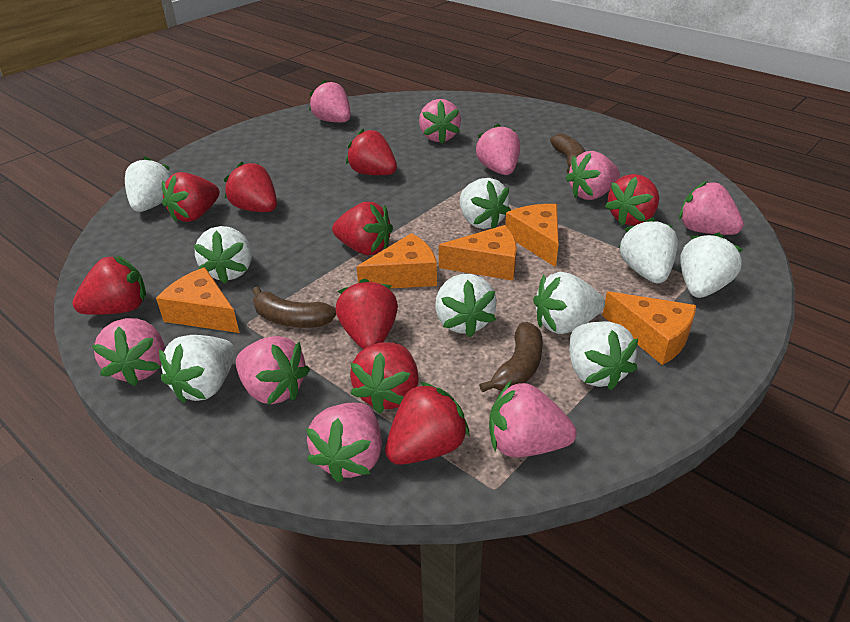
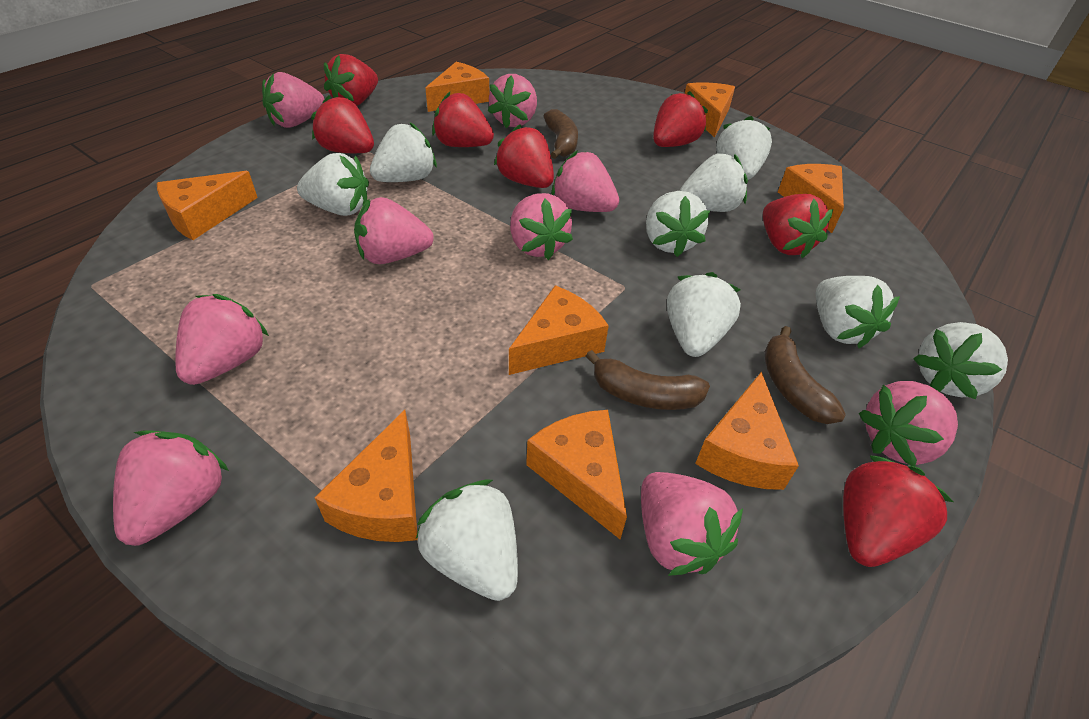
orange cheese: [156,267,240,333] [357,233,437,288] [439,225,517,281] [505,204,559,267] [602,291,696,365] = 5 -> [157,171,258,240] [314,410,418,542] [425,62,490,112] [509,285,609,375] [526,410,627,540] [685,82,735,138] [695,372,799,490] [778,164,844,233] = 8
red strawberry: [72,255,146,315] [162,172,220,222] [224,162,277,212] [332,202,393,255] [336,279,398,349] [346,129,397,175] [350,342,419,414] [385,381,470,465] [605,174,659,226] = 9 -> [311,95,374,153] [324,54,378,106] [432,92,494,147] [494,124,554,188] [653,91,708,147] [763,194,833,258] [843,456,953,567] = 7

